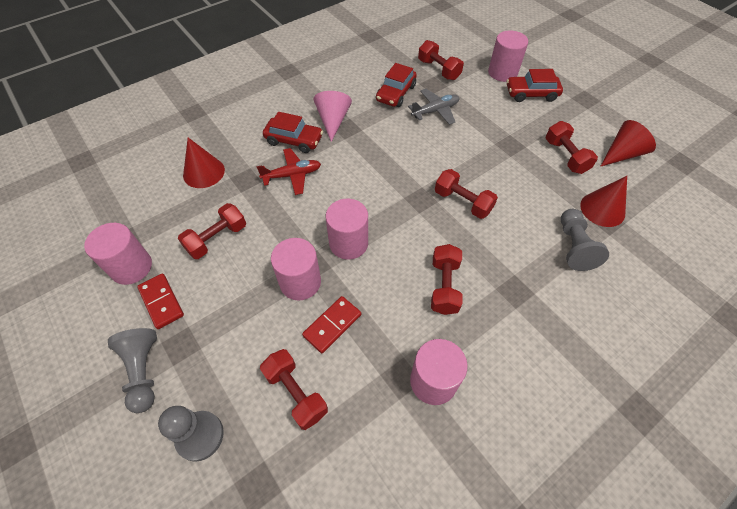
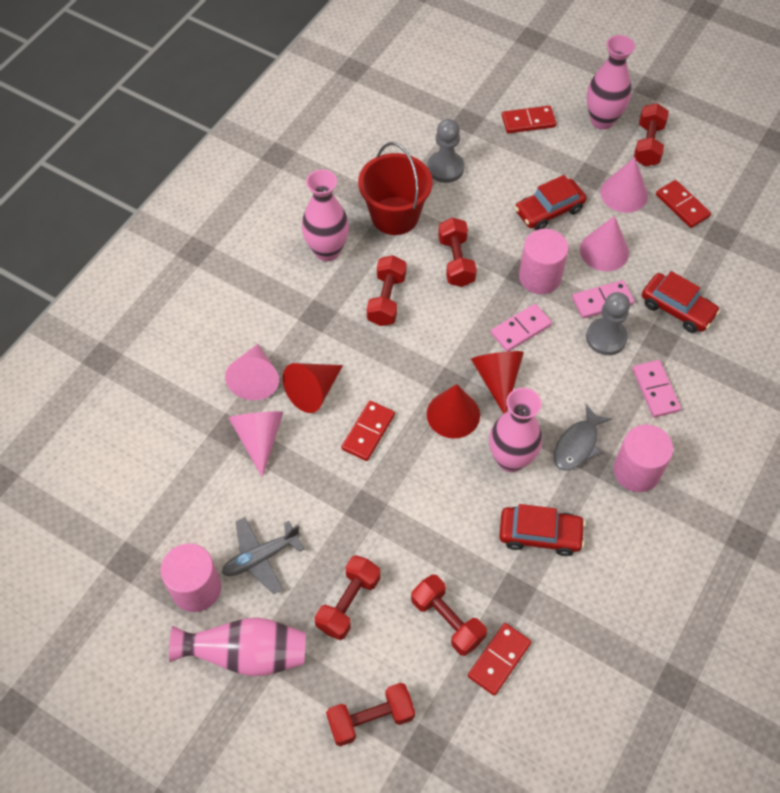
grey fish: none = 0 -> [554,405,612,471] = 1
grey pawn: [108,328,157,413] [158,406,224,462] [561,209,609,271] = 3 -> [427,119,464,183] [586,292,630,355] = 2
pink cone: [313,91,352,142] = 1 -> [225,344,279,400] [229,411,283,477] [580,216,629,271] [600,157,648,213] = 4
pink cylinder: [84,223,152,285] [271,238,321,301] [326,199,368,260] [410,339,468,405] [488,30,528,82] = 5 -> [160,543,221,612] [519,229,569,294] [614,424,673,492] = 3
pink domino: none = 0 -> [491,304,552,352] [572,280,634,318] [632,360,681,417] = 3
pink vase: none = 0 -> [169,617,306,676] [302,169,349,261] [489,388,542,472] [587,35,635,130] = 4
red bucket: none = 0 -> [358,142,432,235] = 1
red domino: [137,273,184,329] [302,296,361,353] = 2 -> [341,401,395,461] [468,623,531,696] [502,106,556,133] [656,180,711,228] = 4
red plane: [256,148,321,195] = 1 -> none = 0

